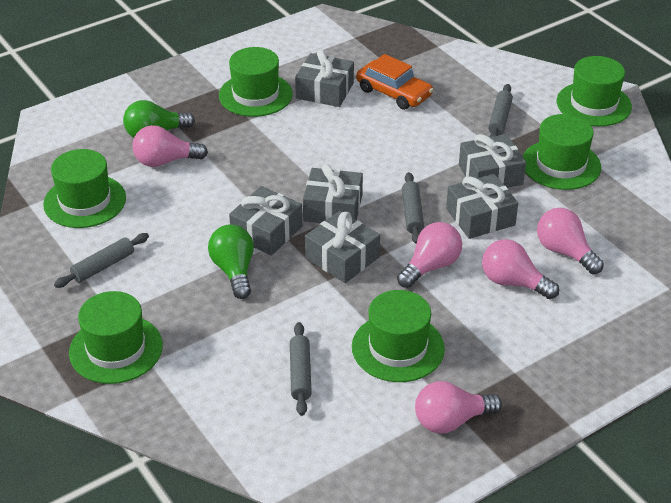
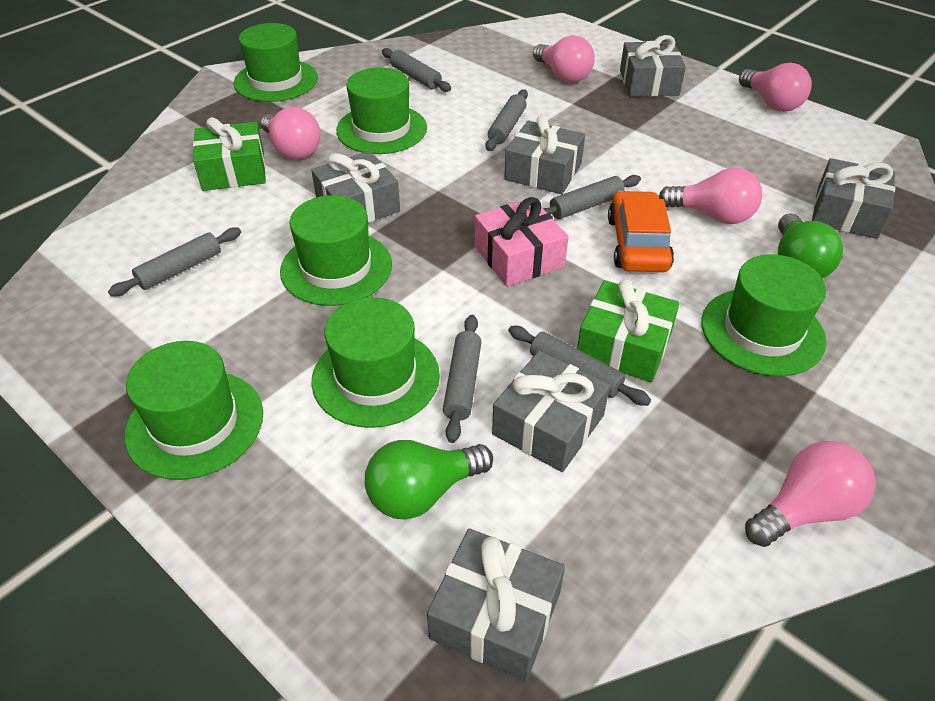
green gift: none = 0 -> [193,117,266,191] [577,279,680,382] = 2
grey rolling pin: [54,233,149,288] [290,322,312,416] [402,172,424,244] [488,84,513,137] = 4 -> [108,227,241,297] [382,48,451,92] [443,315,481,443] [486,89,528,151] [508,326,651,406] [543,175,641,219] = 6
pink gift: none = 0 -> [475,197,568,287] = 1

